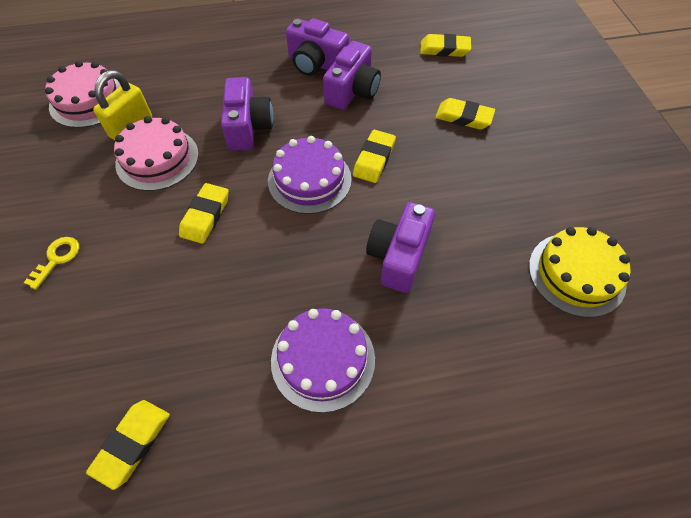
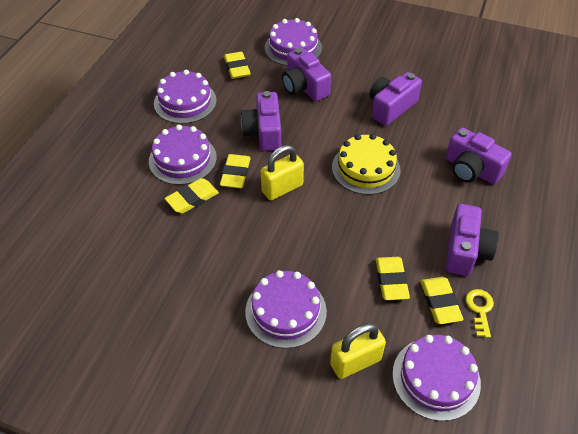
pink cake: [45,61,121,128] [114,116,199,191] = 2 -> none = 0
purple cake: [268,136,352,214] [271,308,375,413] = 2 -> [149,125,217,185] [154,70,217,124] [245,270,327,349] [265,18,322,66] [392,335,481,421] = 5
purple camera: [221,77,273,151] [286,18,349,76] [323,41,381,110] [366,202,435,293] = 4 -> [241,91,281,151] [282,48,331,101] [369,72,422,126] [446,127,512,184] [446,204,499,276] = 5
yellow padlock: [93,70,152,140] = 1 -> [261,145,304,200] [330,323,386,379] = 2

